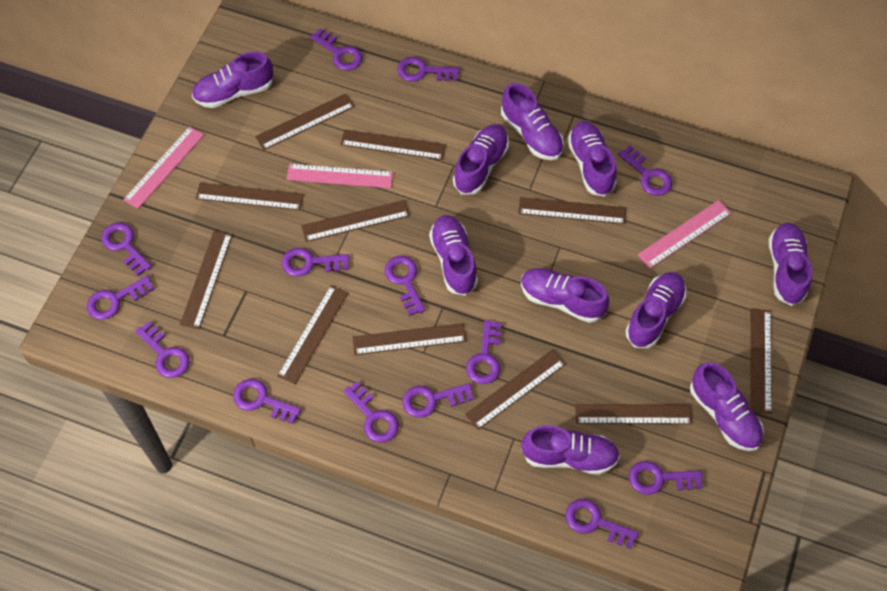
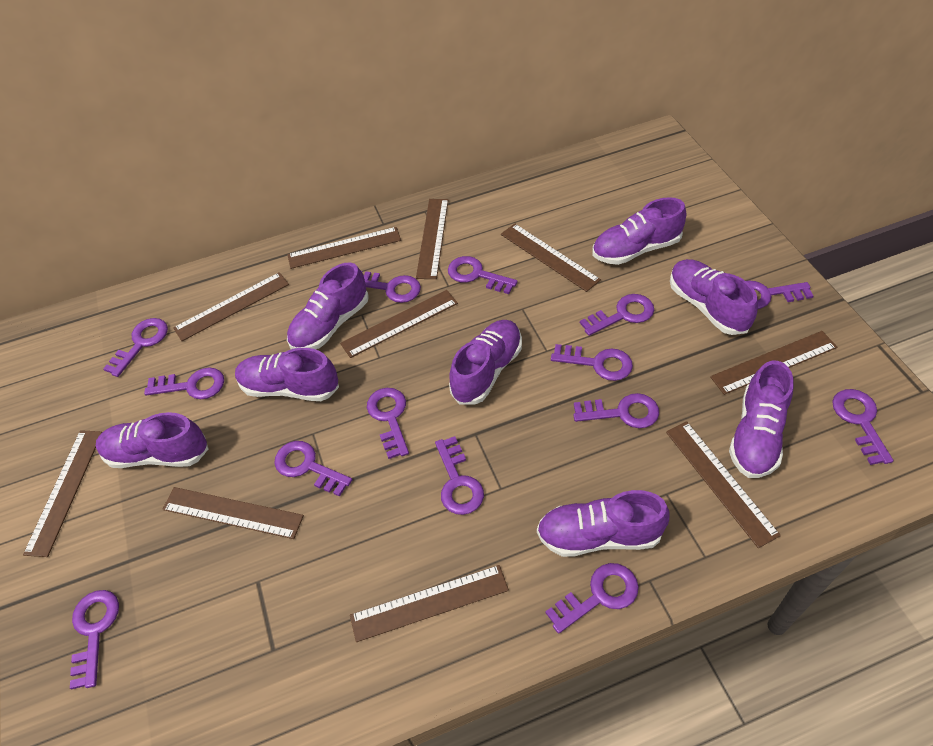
brown ruler: [180,231,232,329] [196,183,304,210] [255,93,355,150] [277,285,348,385] [302,200,410,242] [341,130,446,160] [352,323,466,355] [465,349,566,430] [518,197,626,224] [575,404,692,424] [750,309,772,414] = 11 -> [23,430,102,557] [162,487,304,539] [173,272,289,341] [287,227,401,269] [340,290,458,358] [350,565,509,642] [416,199,448,279] [501,224,601,292] [666,421,781,548] [710,331,837,395] = 10
pink ruler: [123,126,204,209] [286,164,393,188] [638,200,732,268] = 3 -> none = 0
purple shoe: [192,52,274,108] [429,215,478,296] [453,124,509,195] [501,83,564,160] [521,268,609,323] [521,425,620,475] [567,121,617,197] [625,272,686,349] [690,362,764,451] [769,223,812,306] = 10 -> [96,412,208,468] [235,348,339,401] [287,263,369,349] [449,320,522,404] [537,490,670,557] [592,197,686,265] [670,259,758,335] [729,360,794,478] = 8

